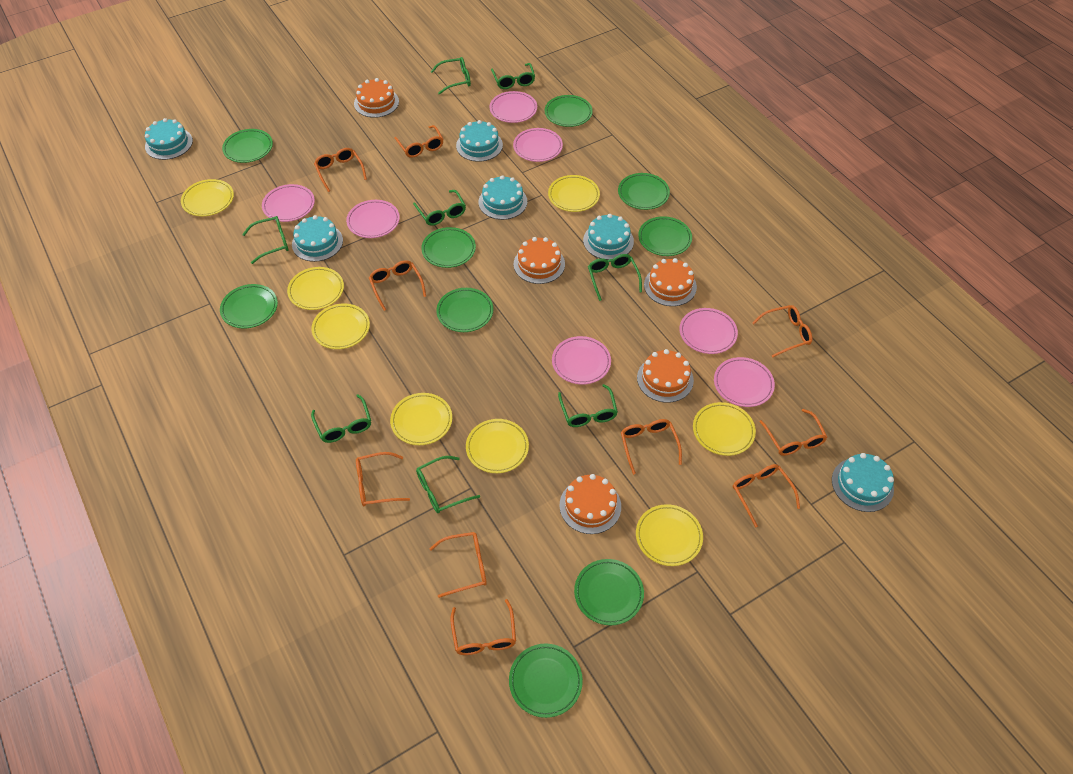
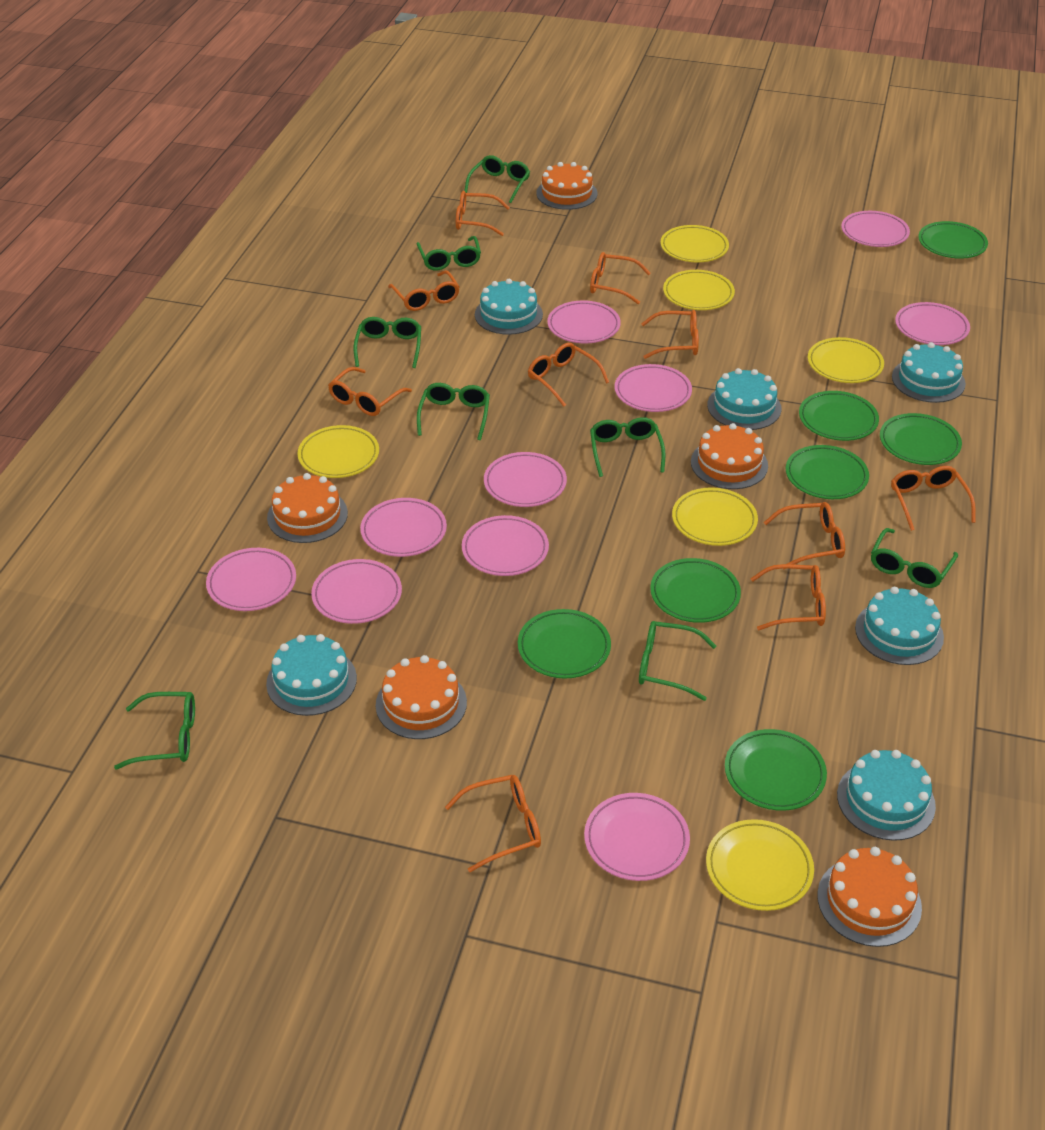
green plate: [220,284,278,328] [222,129,273,163] [421,227,476,268] [436,288,493,332] [509,644,583,718] [545,95,593,127] [574,559,644,625] [618,173,670,210] [638,216,692,256] = 9 -> [518,609,611,678] [650,558,741,623] [725,729,827,811] [786,445,869,499] [799,391,879,441] [880,413,962,465] [918,221,988,259] = 7
pink plate: [262,184,315,222] [346,200,400,238] [489,91,537,123] [513,128,563,162] [552,336,611,385] [679,308,738,354] [714,357,775,407] = 7 -> [206,548,296,611] [311,559,402,624] [360,498,447,557] [462,515,549,576] [484,452,567,507] [547,300,621,343] [584,793,690,881] [615,364,692,412] [841,211,910,247] [895,302,970,345] = 10
yellow plate: [181,179,234,216] [287,267,344,310] [311,303,370,349] [390,393,452,445] [466,419,529,473] [548,175,600,212] [636,504,703,566] [693,402,756,456] = 8 -> [297,425,379,478] [660,225,729,262] [663,270,735,310] [672,487,758,546] [706,819,814,911] [808,337,884,383] = 6

